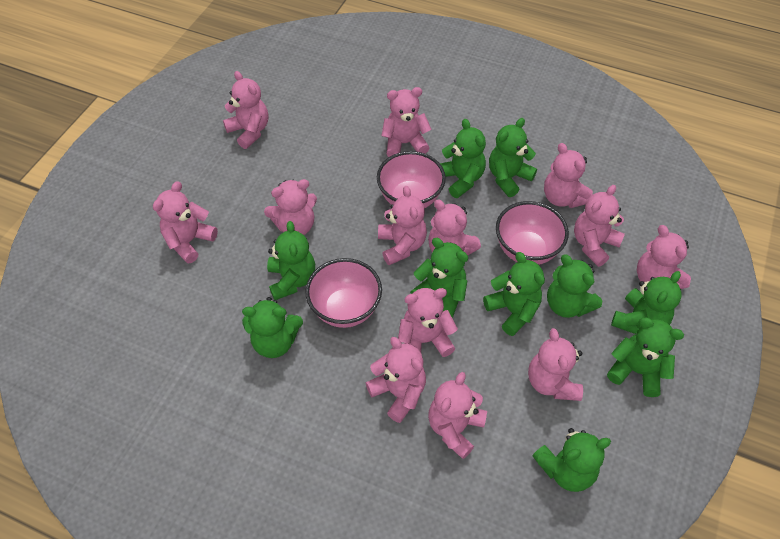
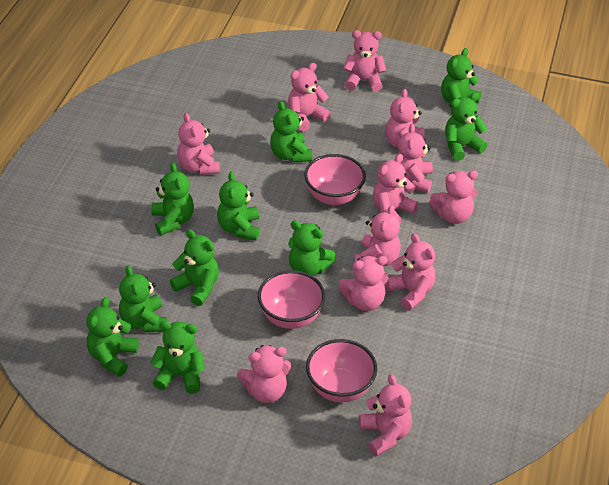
pink teddy bear: [153,181,218,263] [223,71,268,149] [264,179,317,235] [366,337,426,423] [378,186,427,265] [381,87,431,157] [398,288,458,357] [428,199,481,255] [428,372,487,459] [528,328,583,401] [544,143,593,208] [574,185,625,267] [637,225,691,289] = 13 -> [177,113,220,175] [237,345,291,403] [288,63,331,131] [338,256,389,311] [343,30,386,92] [355,205,401,266] [359,374,412,456] [373,154,418,224] [386,89,425,147] [386,233,436,310] [395,124,433,193] [429,170,478,224] = 12

